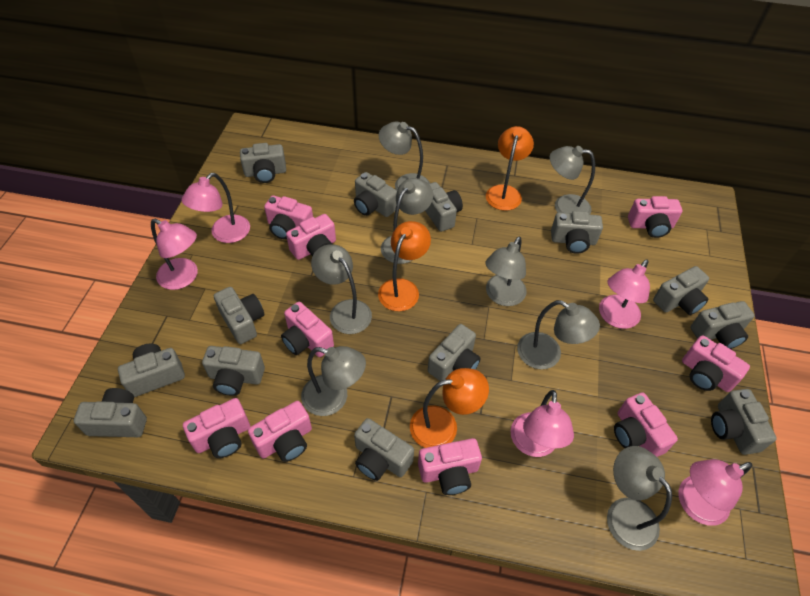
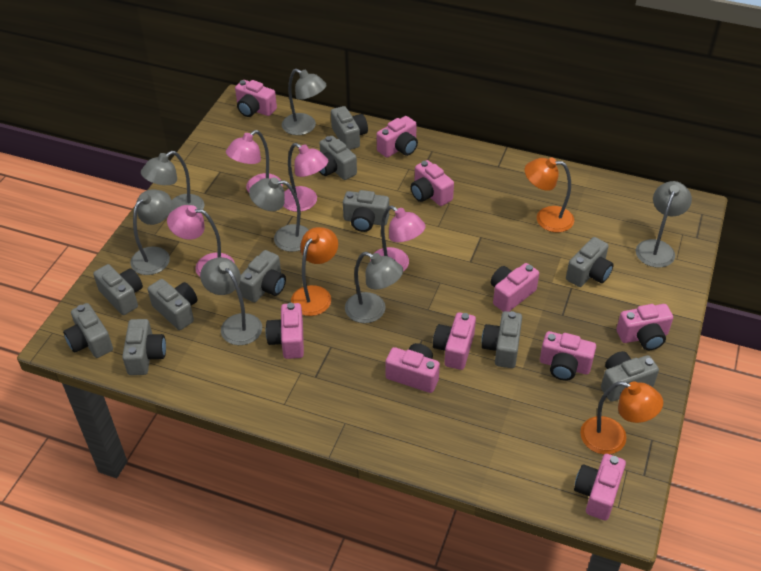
grey camera: [74,388,147,437] [118,343,185,397] [202,346,265,396] [214,287,264,344] [240,143,286,183] [354,172,397,217] [354,418,414,481] [425,182,463,232] [428,324,481,381] [551,211,603,254] [653,266,709,315] [690,301,755,349] [711,389,777,455] = 13 -> [63,303,113,358] [93,264,143,315] [122,319,166,375] [148,279,197,330] [239,250,286,302] [319,136,357,180] [331,106,368,150] [343,190,389,232] [481,311,522,368] [566,237,613,287] [601,351,659,402] = 11
grey lamp: [301,346,366,416] [311,244,372,334] [379,122,430,190] [381,178,433,264] [485,237,526,306] [517,300,600,369] [550,146,595,215] [607,446,672,551] = 8 -> [130,189,172,275] [141,151,205,213] [200,257,262,345] [249,177,309,252] [282,68,327,135] [345,252,403,323] [636,181,692,268] = 7
pink camera: [183,398,250,458] [248,401,312,462] [264,195,313,239] [281,302,334,357] [286,214,336,260] [418,438,482,495] [614,392,678,457] [628,196,682,238] [682,335,750,392] = 9 -> [235,80,277,117] [266,303,304,359] [377,116,418,158] [385,343,440,393] [411,160,454,206] [433,312,476,370] [491,263,539,312] [540,331,596,381] [574,454,626,521] [616,304,673,350] = 10
pink lamp: [151,219,198,290] [182,173,250,243] [511,390,574,457] [599,259,650,329] [679,459,752,526] = 5 -> [167,205,234,277] [226,130,283,193] [284,143,328,212] [370,206,426,271] = 4

